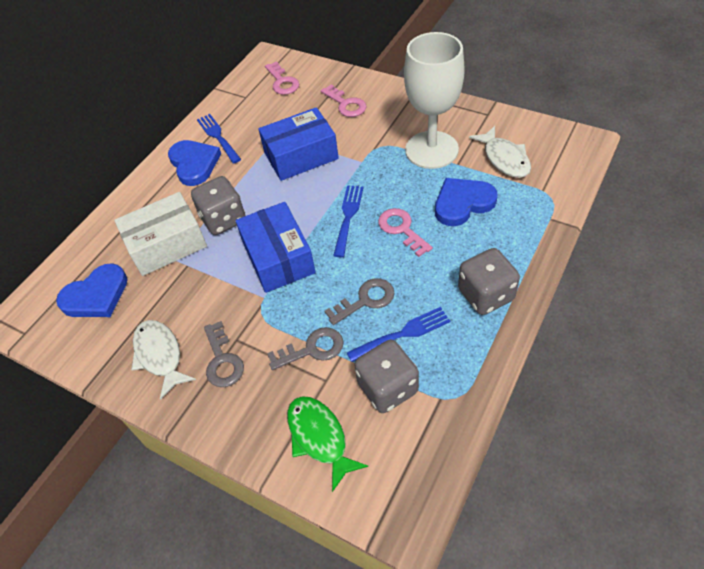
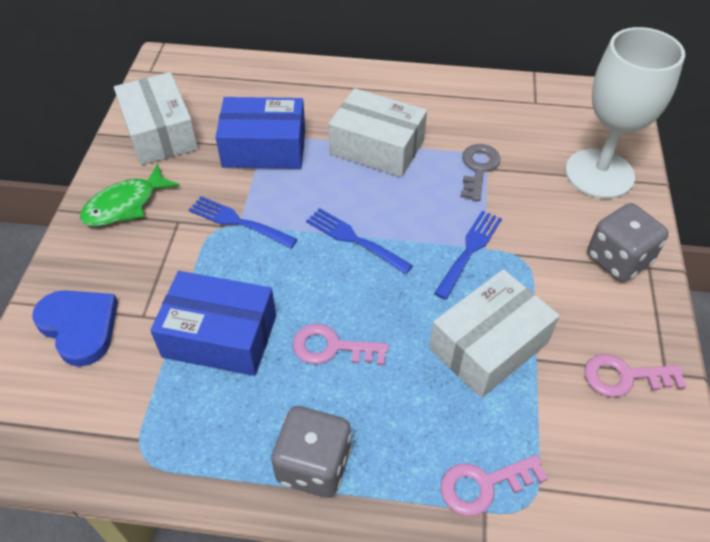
blue heart: [56,263,127,317] [168,140,221,186] [435,178,498,226] = 3 -> [32,290,118,367] = 1
grey dice: [191,176,245,235] [354,339,419,413] [458,248,520,315] = 3 -> [271,406,352,498] [587,203,669,282] = 2
grey key: [204,321,244,387] [267,327,344,370] [325,278,395,325] = 3 -> [460,144,501,201] = 1
white box: [114,192,207,276] = 1 -> [114,72,198,165] [328,88,427,177] [429,269,560,398] = 3
white fish: [131,320,196,400] [469,126,531,178] = 2 -> none = 0

